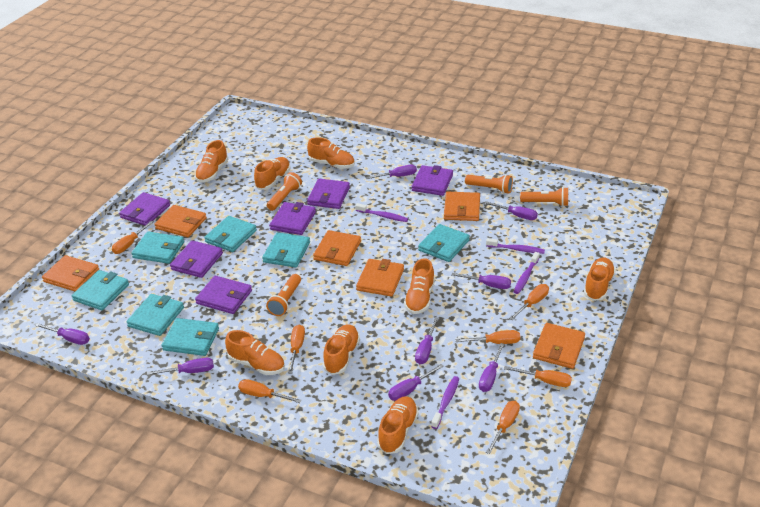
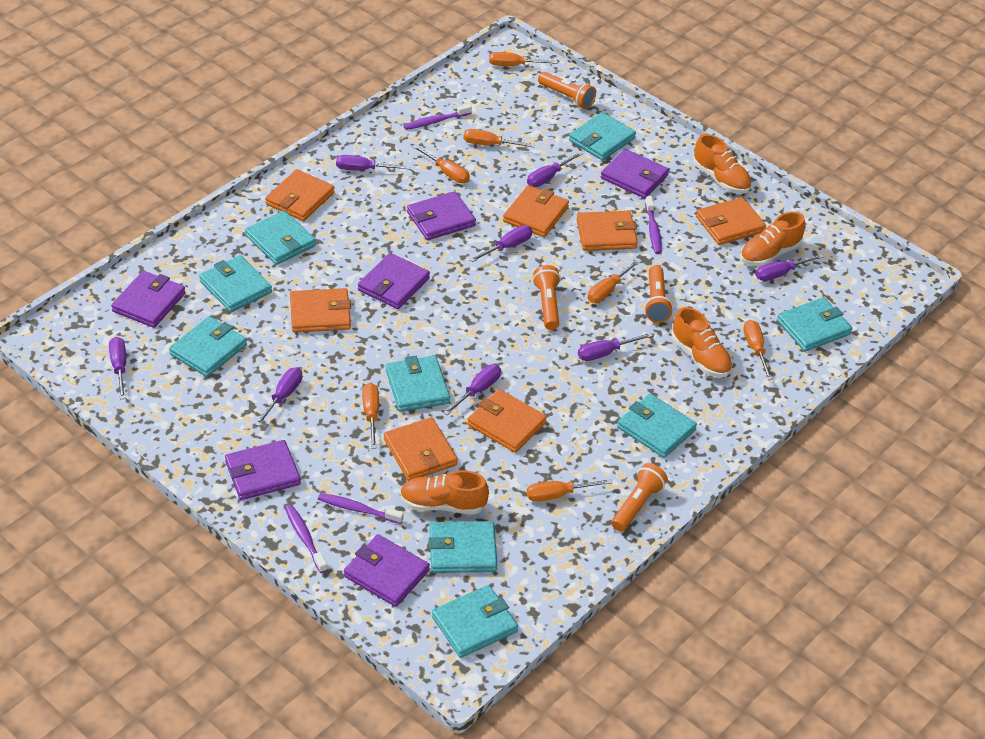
orange shoe: [195,140,229,183] [225,330,285,375] [254,157,291,190] [307,137,355,169] [323,324,360,375] [377,396,419,454] [404,258,435,314] [584,257,616,301] = 8 -> [400,470,489,515] [672,307,733,377] [693,134,752,194] [740,212,805,266] = 4
orange wallet: [42,255,99,291] [154,205,207,237] [313,230,361,266] [356,259,404,297] [444,192,480,221] [533,323,585,369] = 6 -> [265,169,335,221] [290,288,351,332] [384,417,458,481] [467,389,547,453] [503,185,569,237] [576,211,638,251] [696,197,766,245] = 7
turquoise wallet: [71,270,129,310] [126,294,184,336] [131,232,184,264] [162,318,219,356] [204,216,257,252] [262,232,310,268] [418,224,470,262] = 7 -> [169,316,247,377] [199,255,272,312] [245,210,316,265] [386,356,450,412] [428,521,497,573] [432,585,518,658] [569,112,636,161] [617,393,697,458] [777,297,852,352] = 9

